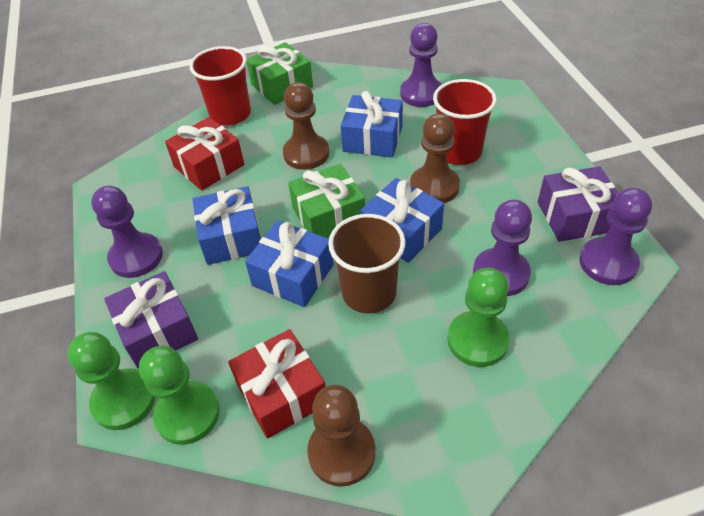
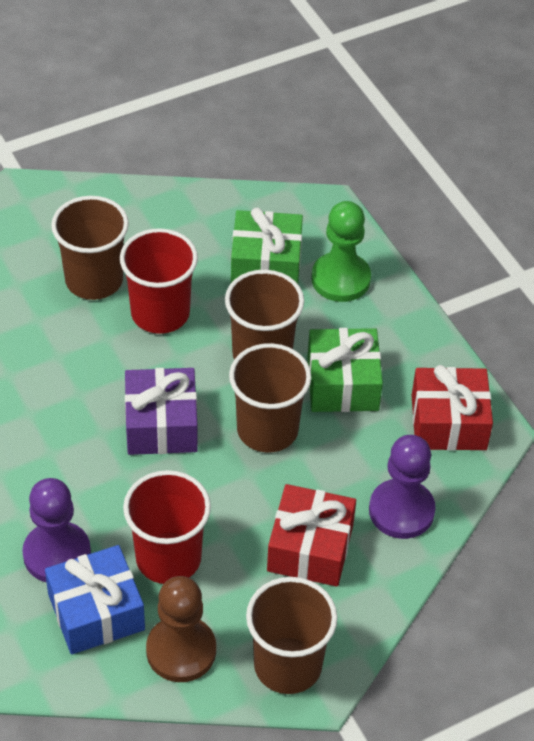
blue gift: [193,186,261,265] [245,220,334,307] [341,91,403,158] [360,178,444,263] = 4 -> [45,545,145,655] = 1
brown cup: [328,214,406,314] = 1 -> [51,196,129,300] [225,270,304,359] [229,343,311,453] [246,577,338,694] = 4
brown pawn: [283,82,329,170] [307,385,376,487] [410,113,460,203] = 3 -> [146,576,216,682] = 1
green pawn: [67,332,156,430] [139,345,220,445] [447,268,510,367] = 3 -> [311,201,371,302] = 1
purple gift: [104,271,198,369] [538,166,618,242] = 2 -> [125,368,198,455] = 1
purple pawn: [91,186,163,278] [400,23,442,107] [473,199,532,296] [580,188,652,285] = 4 -> [22,478,91,582] [369,435,436,539] = 2

